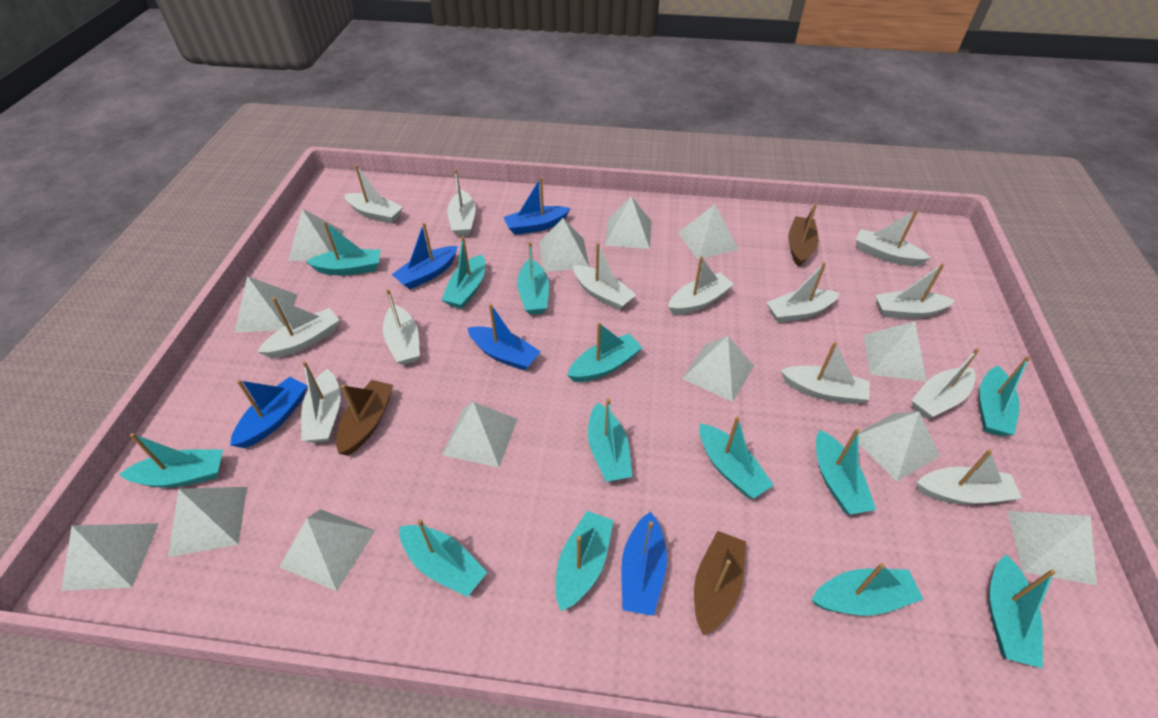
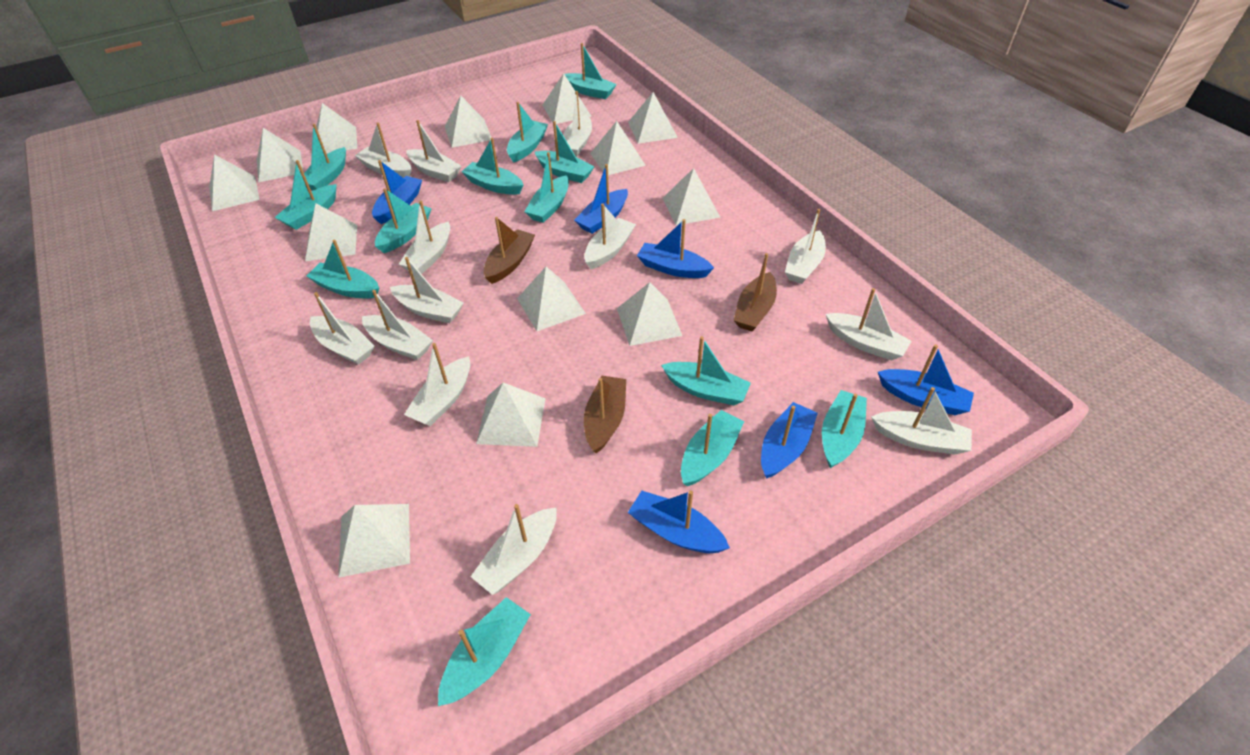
blue boat: [230,377,307,448] [391,223,458,289] [467,304,541,371] [504,177,570,235] [621,512,667,616] = 5 -> [372,160,422,224] [574,164,628,234] [628,490,730,553] [637,219,714,278] [761,402,818,478] [878,344,974,415] = 6

